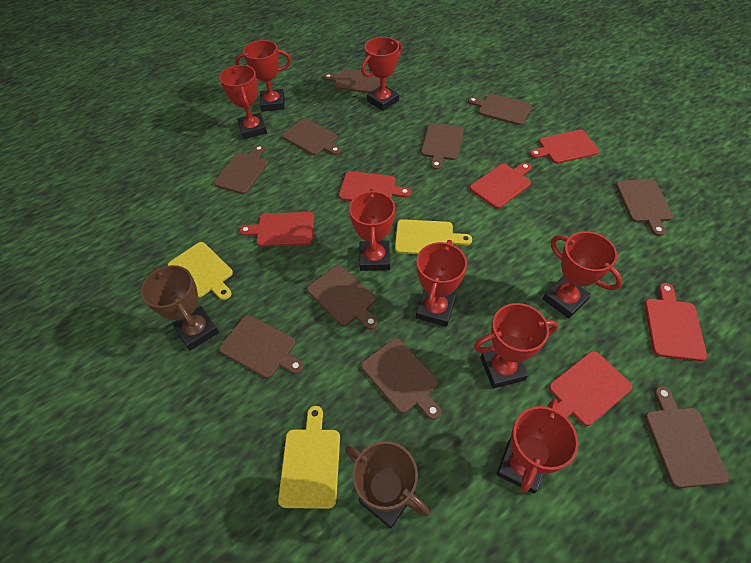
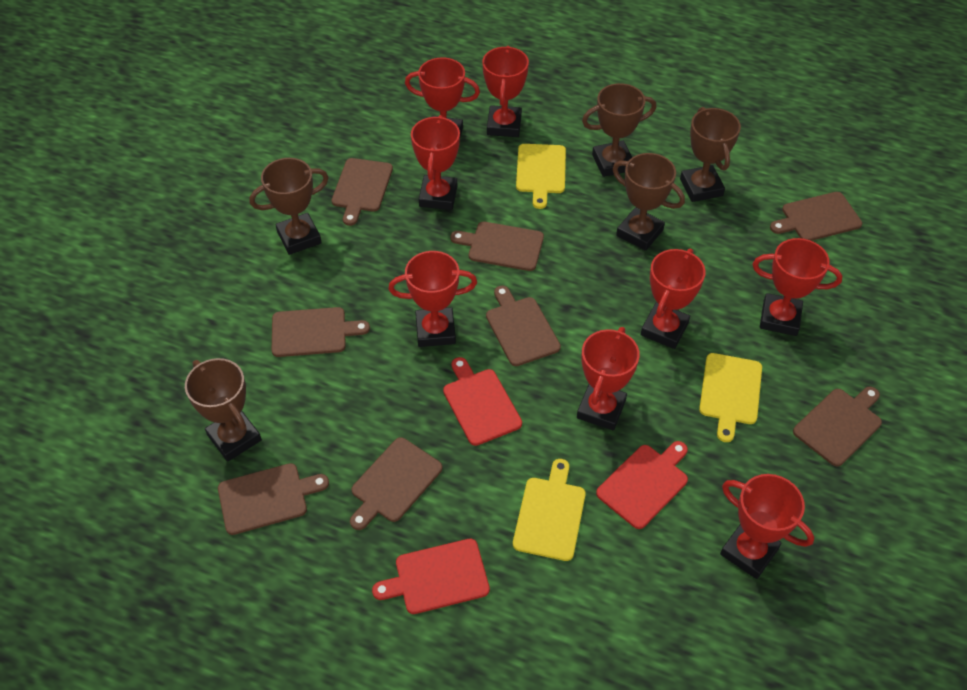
brown cutting board: [214,145,269,194] [219,315,304,378] [282,118,341,155] [307,265,378,329] [324,69,380,93] [361,338,441,420] [421,123,464,170] [468,94,532,125] [616,179,673,236] [645,386,729,488] = 10 -> [218,463,329,535] [272,307,370,357] [332,158,393,226] [350,437,442,530] [450,222,544,271] [486,286,561,366] [770,192,862,241] [793,386,882,467] = 8
brown trophy: [141,265,219,350] [345,441,429,529] = 2 -> [185,358,262,462] [249,158,329,255] [582,83,656,177] [613,153,685,251] [680,107,741,202] = 5
red cutting board: [240,212,314,246] [339,171,411,201] [470,162,531,209] [529,130,599,164] [549,351,633,426] [644,283,707,361] = 6 -> [372,539,490,614] [443,357,522,446] [596,441,688,529] = 3

